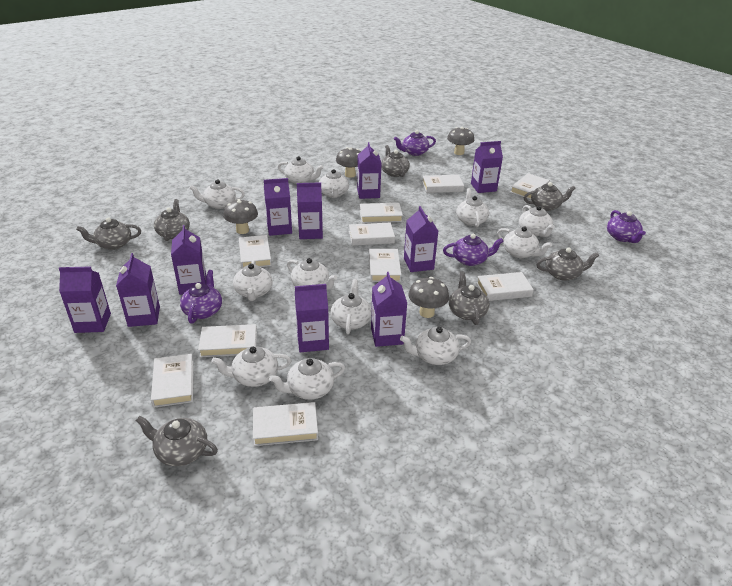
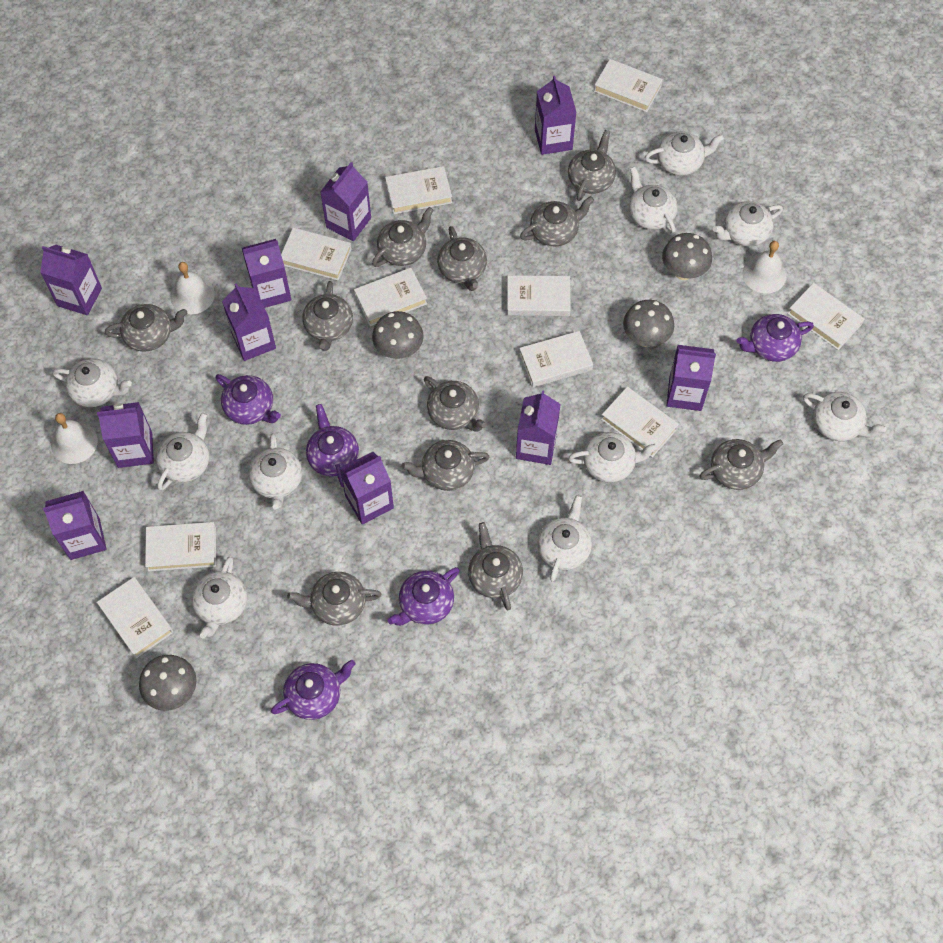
grey teapot: [76,217,141,250] [136,416,218,466] [154,199,190,241] [381,145,410,177] [449,271,490,325] [524,182,576,211] [536,247,599,281] = 7 -> [105,304,187,352] [287,572,381,626] [302,281,353,351] [372,207,434,267] [402,440,489,491] [424,376,487,432] [437,226,487,291] [468,522,523,610] [520,196,594,247] [568,130,616,201] [700,439,783,490] = 11
purple teapot: [180,270,222,324] [394,130,436,156] [443,234,504,266] [607,210,646,243] = 4 -> [216,374,281,425] [271,660,356,720] [306,404,359,487] [388,567,460,626] [737,314,814,362] = 5
white bell: none = 0 -> [51,413,98,464] [170,262,215,314] [742,241,786,294] = 3
white teapot: [189,179,245,209] [211,346,291,387] [233,260,273,301] [269,358,345,400] [278,156,324,184] [287,258,337,290] [319,169,349,198] [331,279,372,334] [400,327,471,365] [456,188,489,227] [497,226,552,258] [519,205,555,237] = 12 -> [52,358,132,407] [156,413,209,491] [191,557,247,639] [249,434,302,510] [537,495,592,582] [568,432,658,483] [629,166,678,235] [645,131,724,176] [713,201,783,247] [803,392,887,441] = 10

